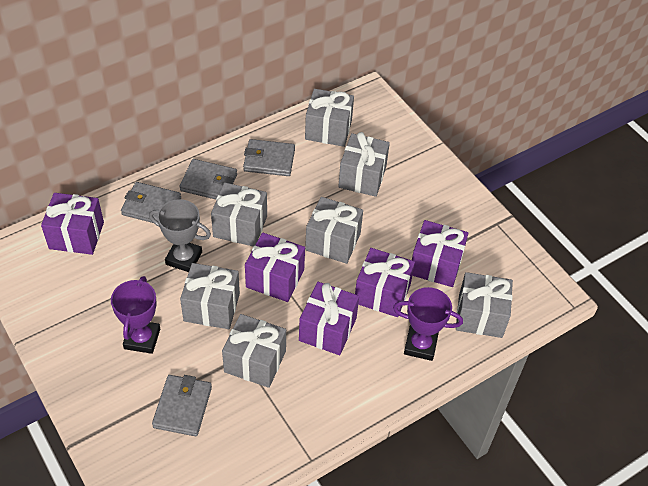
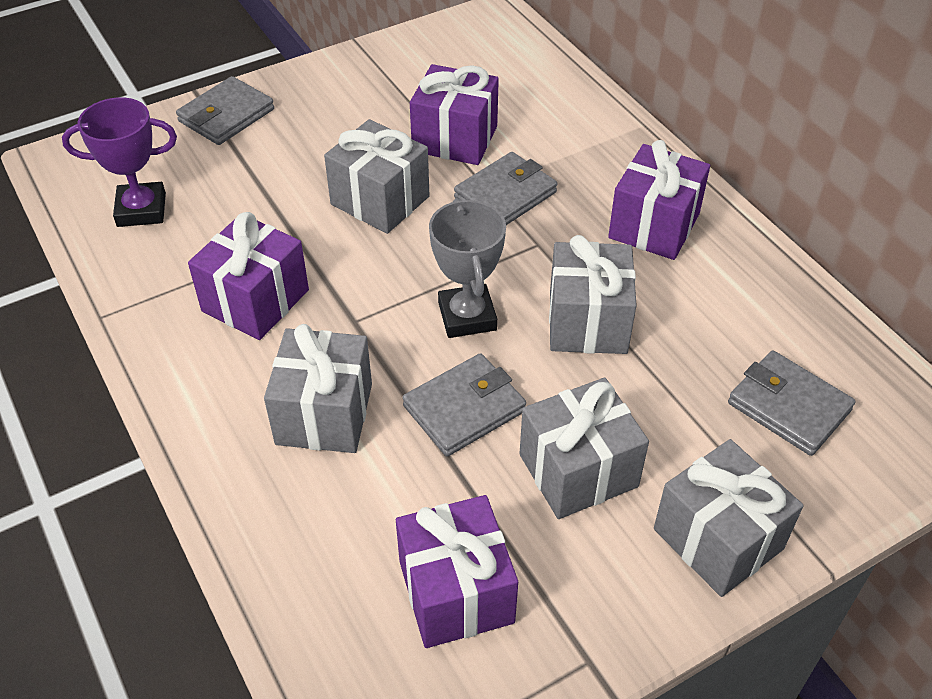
grey gift: [180,263,240,329] [211,183,267,247] [222,314,286,388] [305,89,354,147] [305,197,363,264] [338,132,390,197] [456,272,513,338] = 7 -> [264,324,372,453] [324,119,430,234] [520,378,649,519] [549,235,637,354] [654,439,804,597] = 5
purple gift: [41,193,104,255] [245,233,305,302] [299,282,359,355] [355,248,415,317] [412,220,469,287] = 5 -> [188,212,309,340] [396,495,518,648] [410,64,499,165] [608,140,710,260] = 4
purple trophy: [111,276,160,354] [393,287,463,361] = 2 -> [62,97,177,227] = 1

